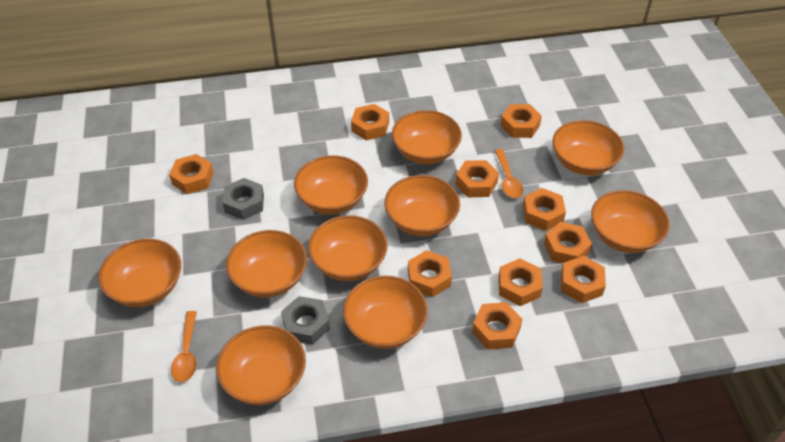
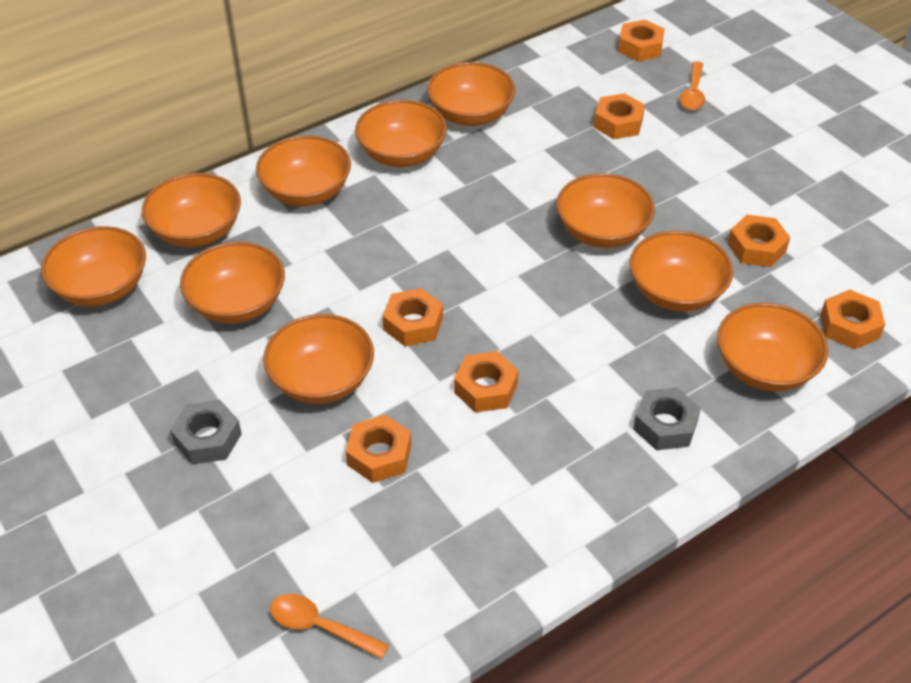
orange nut: [169,154,214,194] [351,104,389,141] [408,250,452,297] [456,160,499,198] [472,302,523,350] [498,258,543,306] [500,104,542,138] [523,188,566,231] [544,222,592,263] [561,256,606,303] = 10 -> [346,415,411,483] [382,288,443,346] [454,351,518,412] [594,93,645,139] [618,20,665,62] [728,215,790,267] [820,290,885,349] = 7

